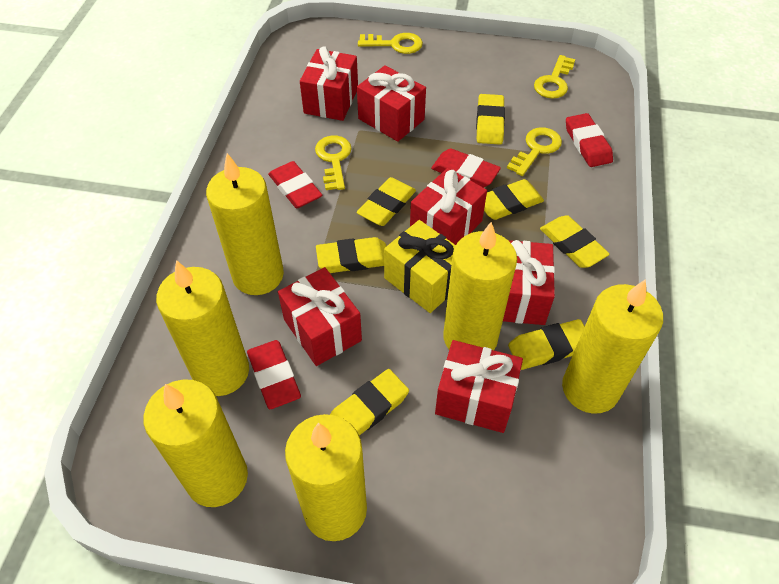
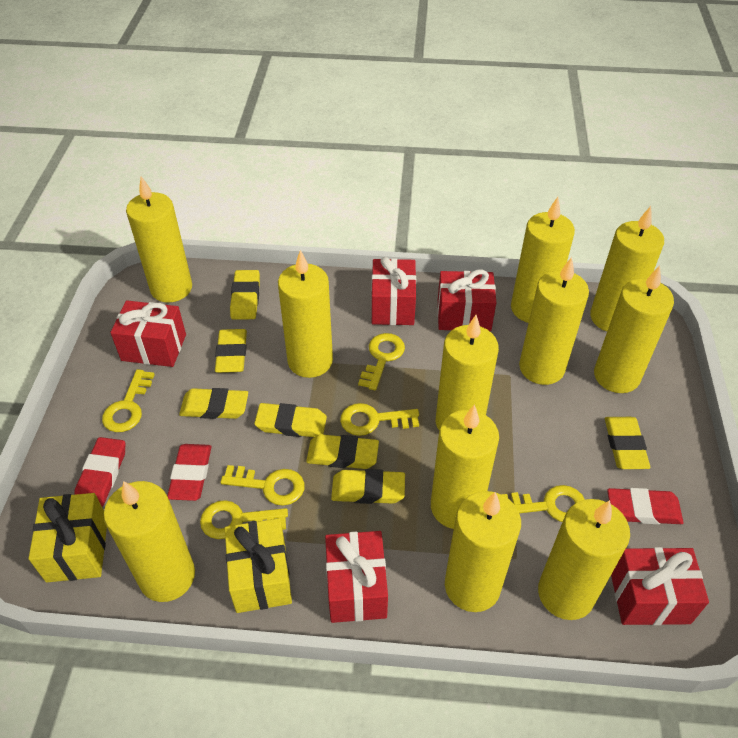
red eraser: [247,340,301,409] [268,161,322,208] [431,148,501,188] [566,113,613,167] = 4 -> [75,437,125,507] [167,444,211,501] [607,488,684,524] = 3
red gift: [278,267,362,366] [300,46,358,121] [357,65,426,142] [410,168,487,245] [435,340,523,433] [503,240,555,325] = 6 -> [110,300,186,367] [325,531,388,623] [372,257,416,325] [437,269,496,331] [611,547,709,625] = 5
yellow candle: [143,379,248,507] [156,260,249,396] [206,153,284,295] [285,414,367,541] [443,222,517,350] [562,279,663,414] = 6 -> [104,481,195,602] [126,176,192,303] [278,250,333,378] [431,404,499,529] [436,315,499,430] [445,491,521,612] [511,197,575,323] [519,257,589,385] [538,499,630,620] [590,206,664,331] [594,266,674,393] = 11
yellow gift: [384,220,456,313] = 1 -> [28,493,107,582] [225,518,292,613] = 2
yellow key: [315,136,352,190] [358,33,423,54] [507,127,562,176] [534,55,575,99] = 4 -> [102,369,155,432] [200,500,288,539] [220,465,304,506] [340,403,419,436] [358,333,405,390] [501,485,585,522] = 6

